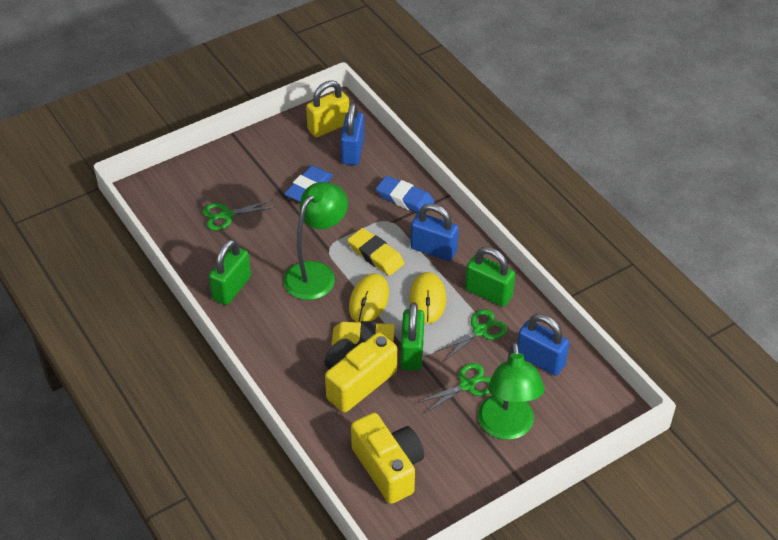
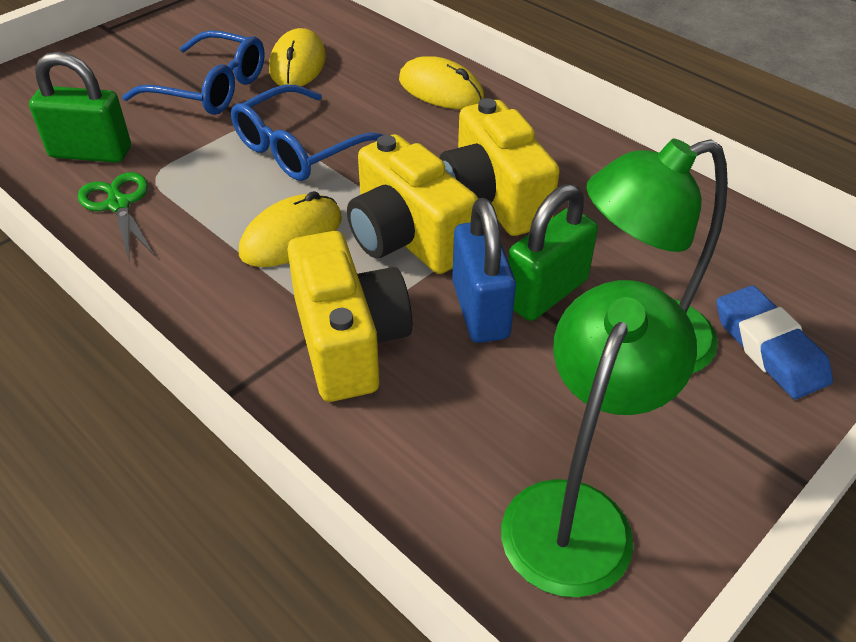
blue eraser: [284,165,333,202] [376,176,434,213] = 2 -> [716,285,833,399] = 1
blue glasses: none = 0 -> [122,30,265,115] [231,85,383,181] = 2
blue padlock: [340,103,364,165] [410,203,459,261] [517,314,569,376] = 3 -> [452,198,516,343] = 1
green padlock: [209,239,251,305] [400,302,425,371] [465,247,515,307] = 3 -> [29,51,131,163] [508,184,598,321] = 2
green scissors: [202,199,276,230] [417,363,491,414] [435,309,508,361] = 3 -> [78,172,155,260] = 1
yellow camera: [325,332,397,412] [351,413,424,504] = 2 -> [287,231,412,402] [347,134,478,274] [439,98,560,236] = 3
yellow eraser: [331,321,395,346] [348,228,405,276] = 2 -> none = 0
yellow mouse: [349,273,389,322] [409,272,446,324] = 2 -> [239,191,342,267] [269,28,326,86] [399,56,484,109] = 3
yellow padlock: [306,80,349,138] = 1 -> none = 0

